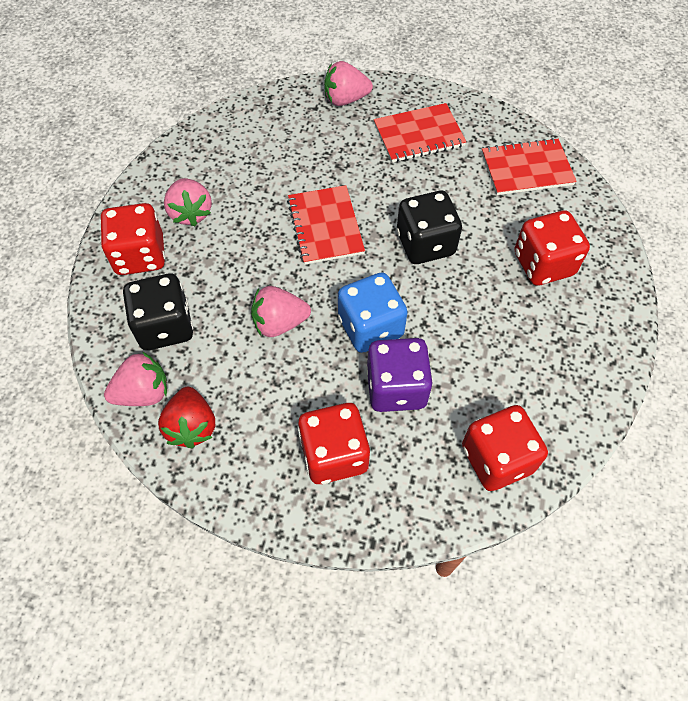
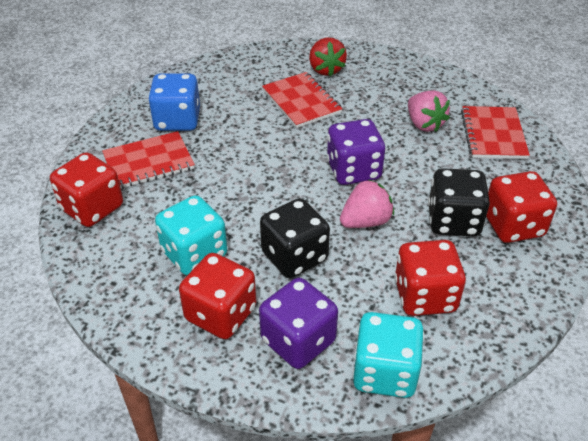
pink strawberry: [104,352,167,406] [164,178,212,227] [251,286,311,337] [324,61,373,106] = 4 -> [340,179,394,228] [408,90,450,132] = 2
purple dice: [366,338,433,412] = 1 -> [259,278,338,369] [327,119,385,185] = 2
turquoise dice: none = 0 -> [155,195,227,275] [352,312,424,398] = 2

